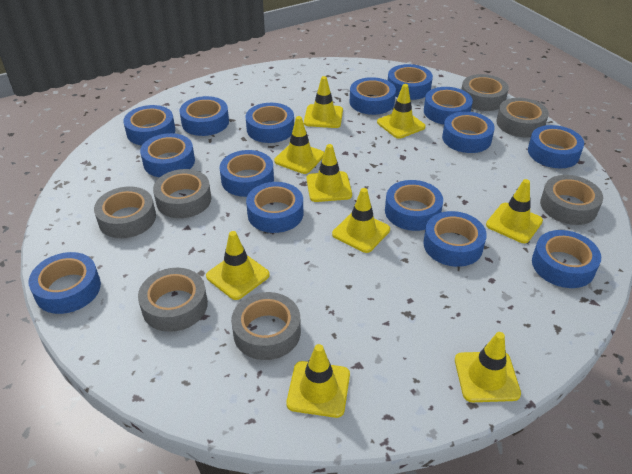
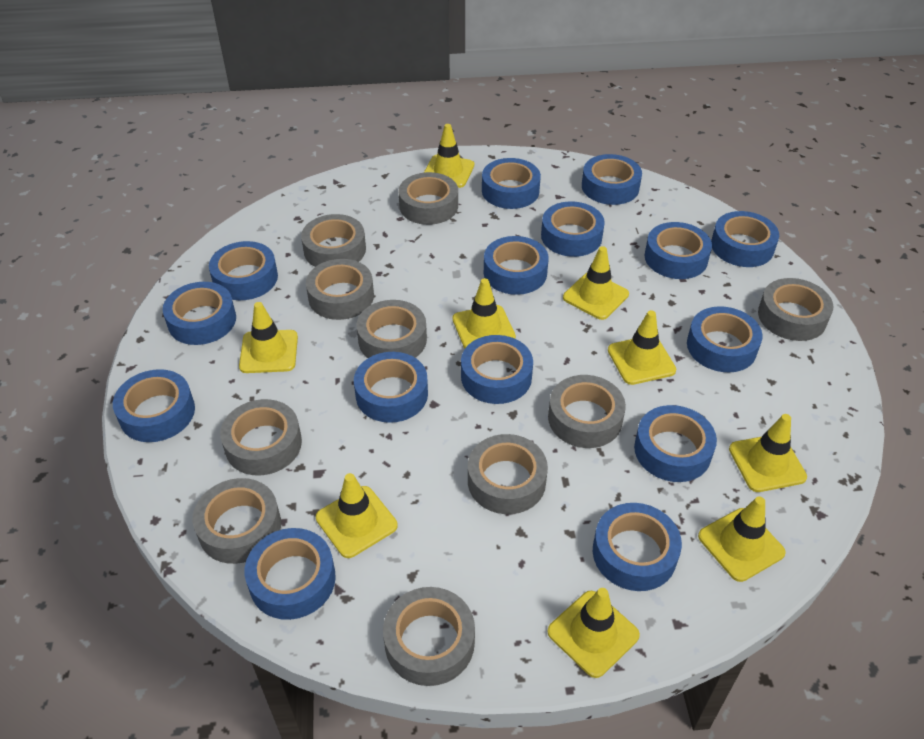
grey tape: [94,187,156,238] [138,268,208,332] [153,169,211,218] [231,292,301,360] [461,74,509,111] [497,98,549,137] [540,175,603,225] = 7 -> [192,478,281,564] [220,399,302,475] [301,214,366,267] [306,259,374,320] [357,300,427,358] [383,587,475,686] [399,172,458,225] [468,434,548,514] [548,375,626,448] [758,278,834,341] = 10

